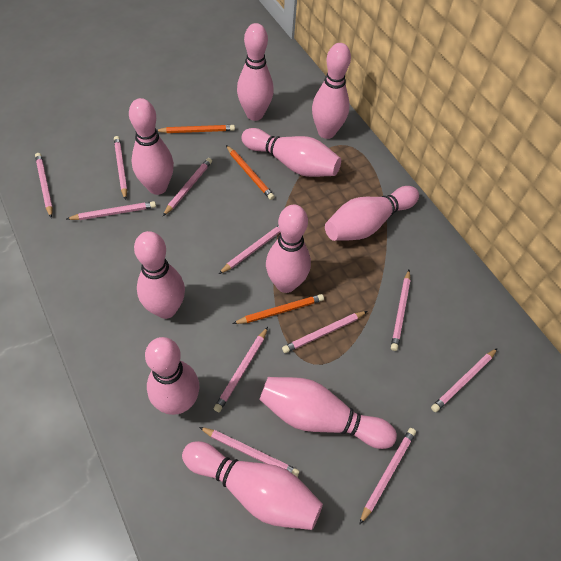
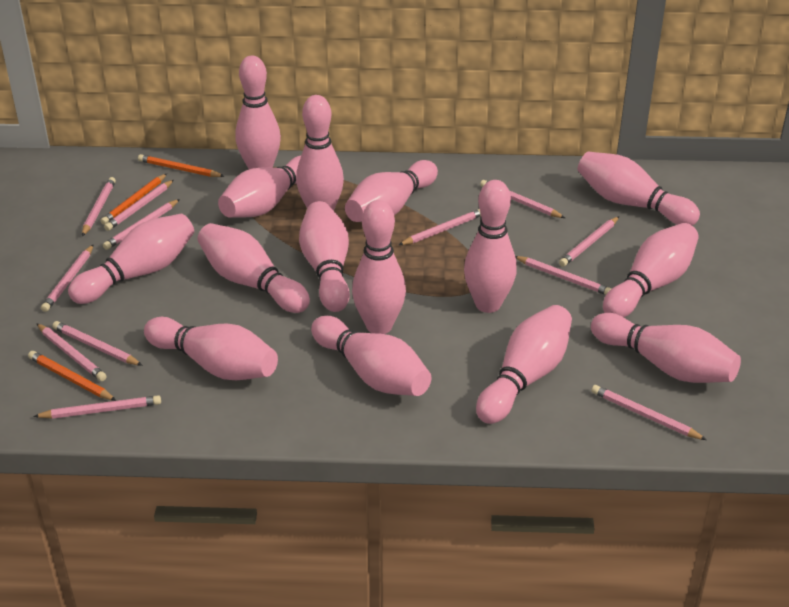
pink bowling pin: [129,98,174,195] [134,231,185,319] [145,337,199,415] [182,441,323,530] [237,23,274,121] [241,128,341,177] [259,377,397,449] [266,204,311,293] [312,43,351,139] [325,186,419,241] = 10 -> [68,214,194,304] [144,317,278,380] [197,223,310,313] [218,156,301,218] [235,56,281,169] [296,95,344,211] [299,201,350,312] [311,316,431,396] [345,160,438,222] [352,200,406,334] [464,180,517,313] [476,305,572,424] [578,152,700,225] [591,313,741,383] [603,223,699,317] = 15
pink pencil: [35,153,53,218] [67,201,156,220] [114,136,127,200] [163,158,212,216] [199,427,300,477] [214,327,268,412] [219,225,280,274] [282,311,367,353] [359,428,416,525] [391,270,410,351] [431,348,498,412] = 11 -> [33,395,161,419] [37,324,107,381] [41,244,94,312] [52,321,143,366] [82,177,116,236] [103,199,180,250] [104,180,174,231] [399,209,481,245] [480,180,565,218] [515,256,611,295] [559,216,619,267] [591,385,707,440] = 12

